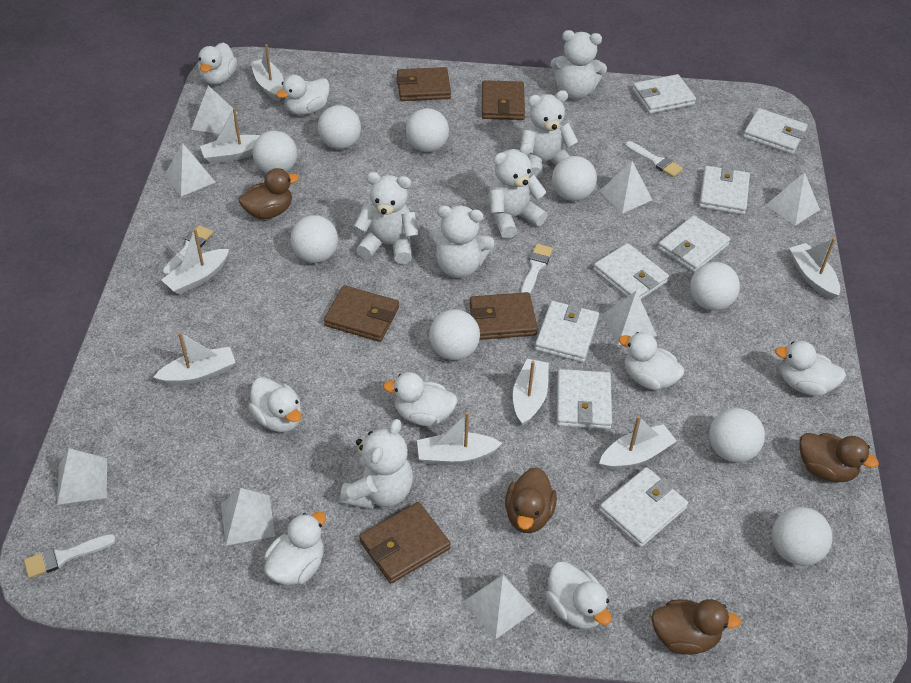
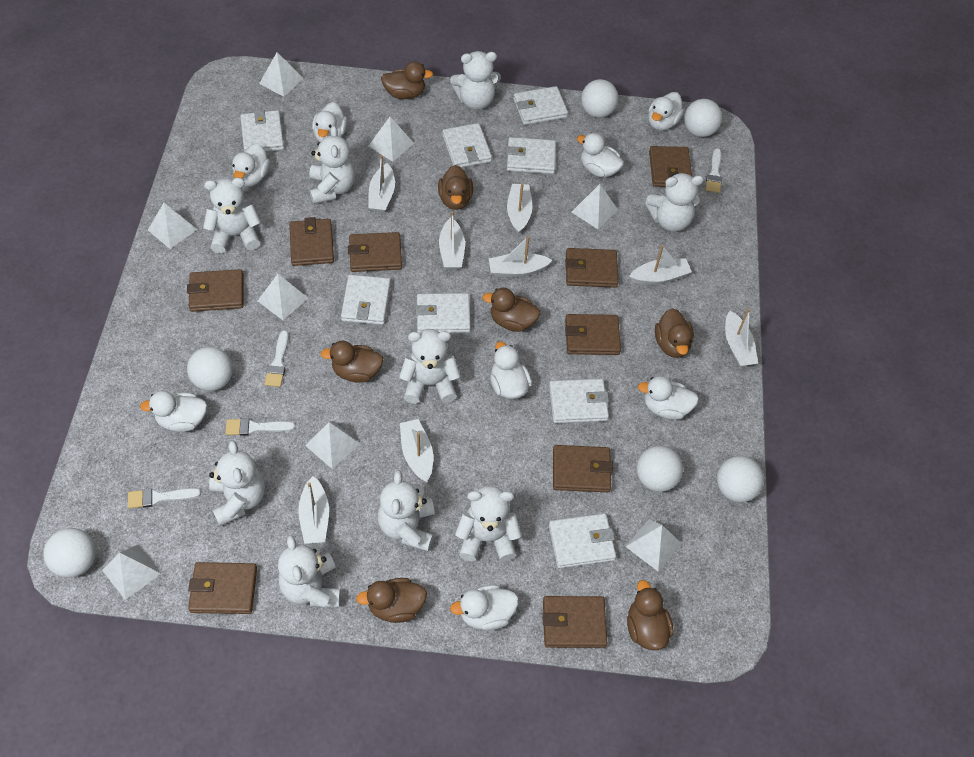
brown duck: [239,168,299,219] [505,467,557,533] [651,599,741,655] [799,433,879,482] = 4 -> [321,341,383,383] [356,578,427,623] [381,62,433,99] [438,165,473,210] [483,288,540,332] [627,580,673,650] [655,308,694,358] = 7
brown wallet: [324,285,399,342] [359,502,451,583] [396,67,451,101] [470,292,538,340] [482,80,525,120] = 5 -> [187,269,244,312] [188,562,257,614] [289,217,334,266] [348,232,402,272] [542,596,607,648] [553,445,613,492] [565,248,618,288] [565,314,621,355] [649,146,692,187] = 9
white ball: [252,130,297,173] [290,215,338,263] [318,105,361,149] [406,108,449,152] [429,309,480,360] [552,156,597,201] [690,262,740,311] [709,408,765,463] [772,507,833,566] = 9 -> [43,528,96,578] [187,347,233,391] [581,79,618,118] [637,446,683,492] [684,99,722,137] [717,456,764,502] = 6
white teddy bear: [340,419,413,509] [354,172,419,264] [429,205,494,278] [489,143,547,239] [521,90,578,179] [550,30,607,99] = 6 -> [203,178,261,253] [209,440,265,526] [278,535,341,607] [309,126,355,204] [378,470,435,551] [399,329,461,404] [450,51,501,110] [455,486,522,561] [645,173,704,231] = 9

